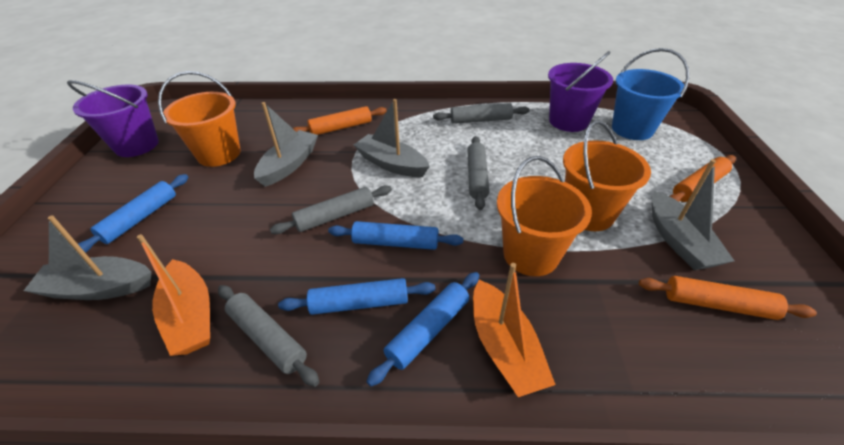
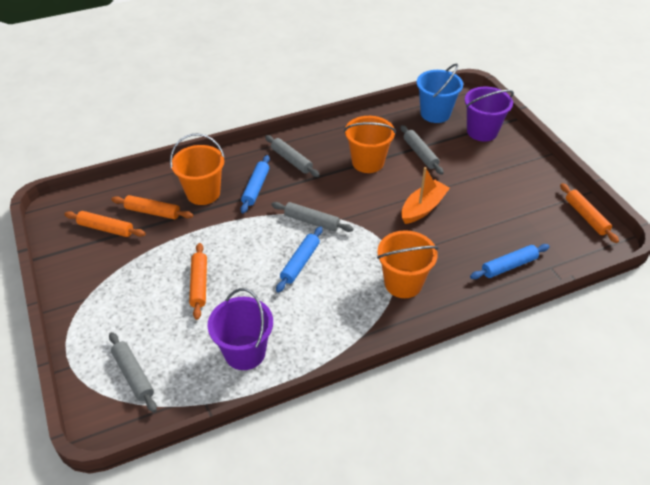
blue rolling pin: [78,174,188,253] [278,278,435,315] [328,221,463,250] [366,272,479,387] = 4 -> [241,155,270,213] [276,226,323,293] [470,244,550,279] = 3
grey boat: [24,215,152,300] [254,102,318,187] [354,99,430,177] [652,159,734,270] = 4 -> none = 0
orange boat: [137,234,210,356] [473,263,556,397] = 2 -> [401,167,450,224] = 1
orange rolling pin: [293,106,387,135] [639,276,817,320] [670,155,736,202] = 3 -> [64,211,146,237] [111,195,193,219] [189,243,207,320] [560,183,619,243] = 4

